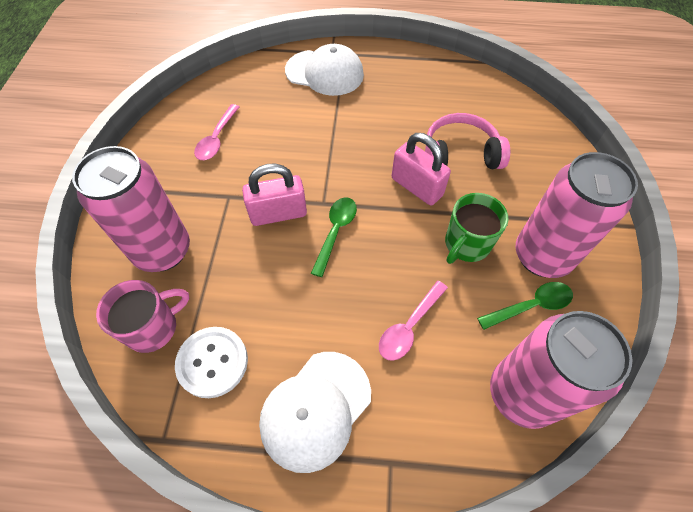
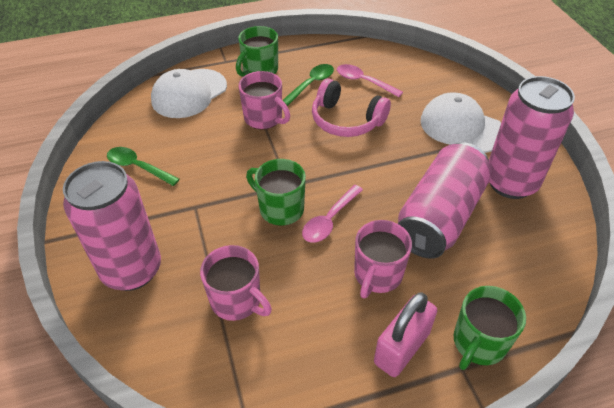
green mug: [445,193,508,264] = 1 -> [236,26,278,77] [246,159,306,226] [454,286,526,370] = 3
pink mug: [96,280,189,353] = 1 -> [200,245,272,321] [239,71,290,129] [354,220,412,299] = 3
pink padlock: [242,163,307,226] [392,133,451,205] = 2 -> [374,293,437,377] = 1
white button: [175,327,248,398] = 1 -> none = 0

